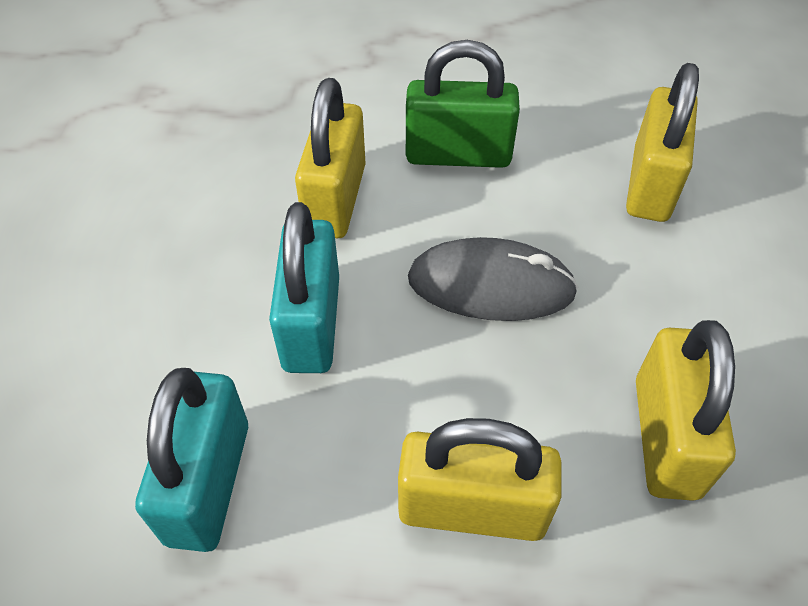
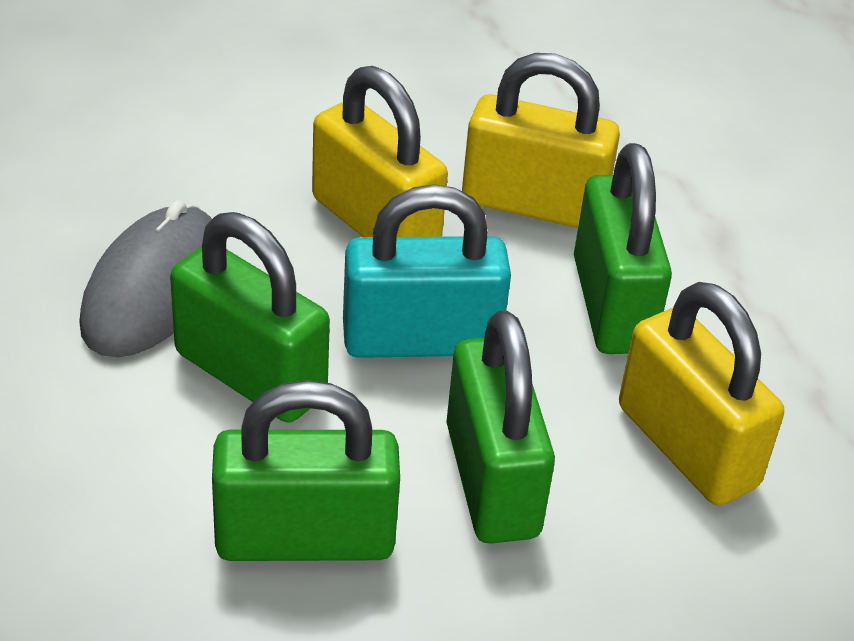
green padlock: [406,40,520,168] = 1 -> [170,212,330,423] [212,380,400,561] [446,310,555,544] [574,143,672,354] = 4
turquoise padlock: [135,368,248,552] [269,202,339,373] = 2 -> [343,184,511,358] = 1
yellow padlock: [295,78,366,238] [398,418,562,541] [626,63,699,222] [636,320,736,501] = 4 -> [312,66,448,237] [462,53,620,228] [619,282,784,506] = 3

